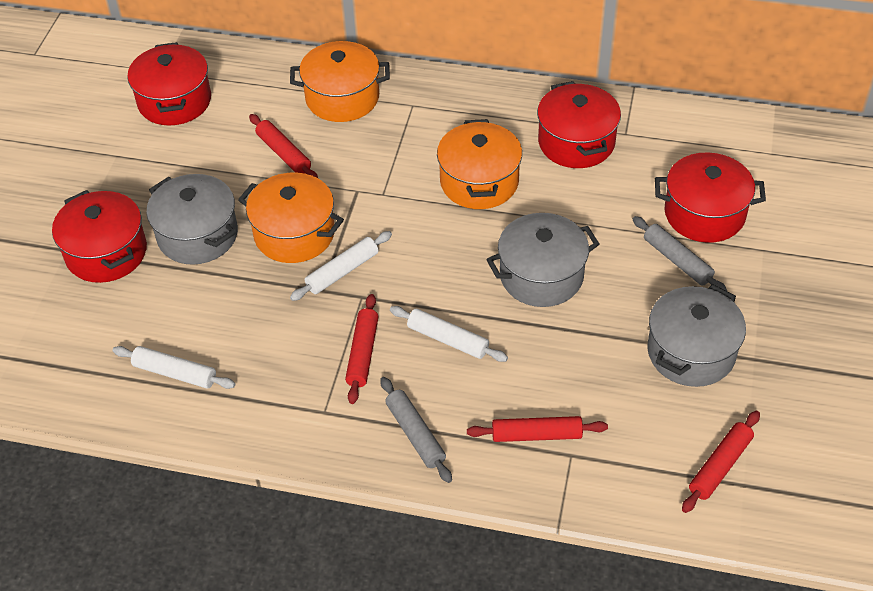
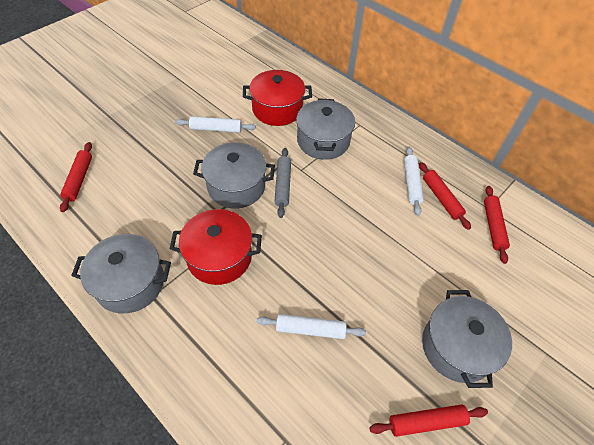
grey pot: [146,174,238,265] [486,213,599,307] [648,284,746,387] = 3 -> [71,234,171,314] [193,142,275,209] [296,98,355,160] [422,290,512,388] = 4
grey rolling pin: [380,377,452,483] [632,216,727,291] = 2 -> [274,148,291,218] = 1
orange pot: [238,172,344,263] [290,41,390,122] [437,119,522,209] = 3 -> none = 0
red pot: [52,190,147,283] [127,42,211,126] [537,81,621,168] [655,152,766,243] = 4 -> [170,209,262,285] [243,70,312,126] = 2

